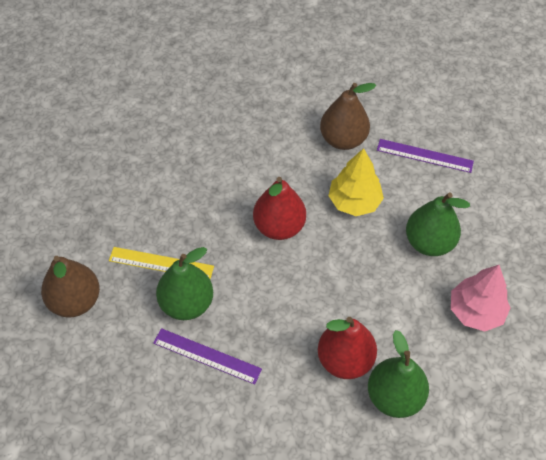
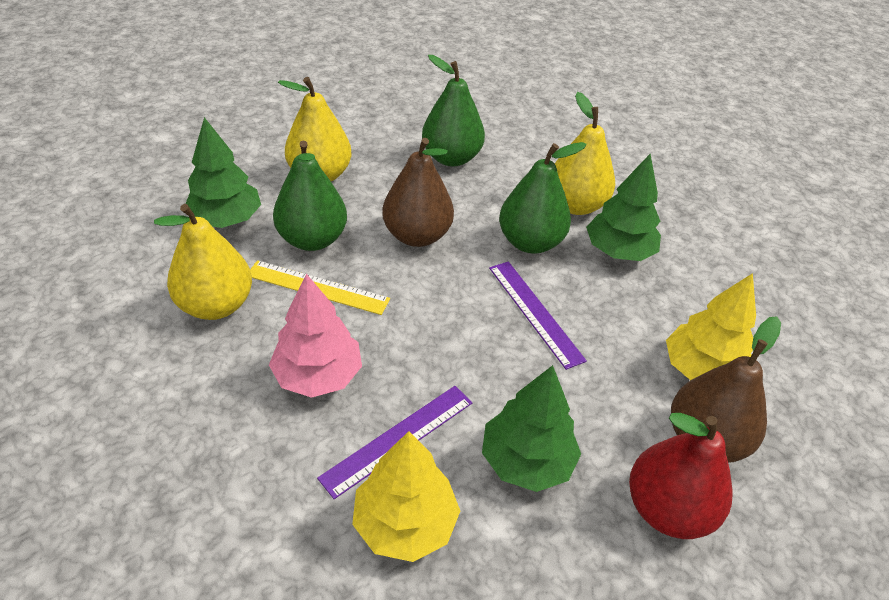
green tree: none = 0 -> [186,117,261,228] [482,365,581,492] [586,154,661,261] = 3
red pear: [253,177,306,240] [318,317,377,379] = 2 -> [629,413,732,539] = 1
yellow pear: none = 0 -> [154,204,252,320] [278,77,352,181] [555,92,615,215] = 3
yellow tree: [328,148,384,216] = 1 -> [352,431,460,562] [666,273,756,380] = 2

